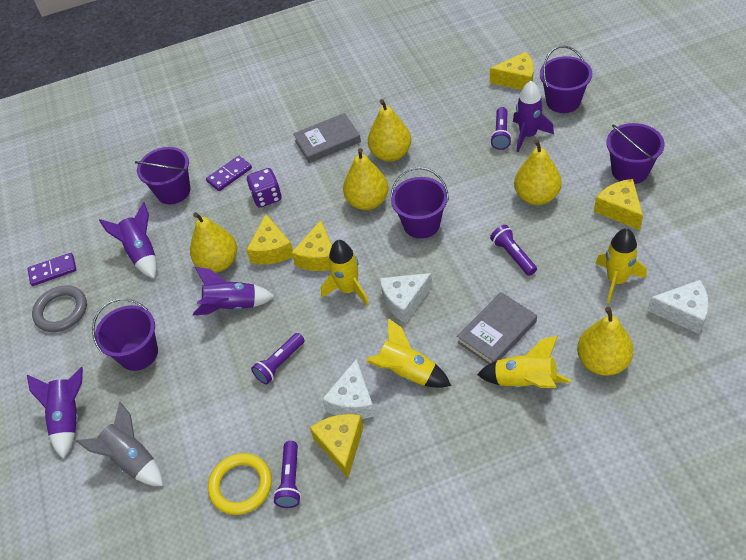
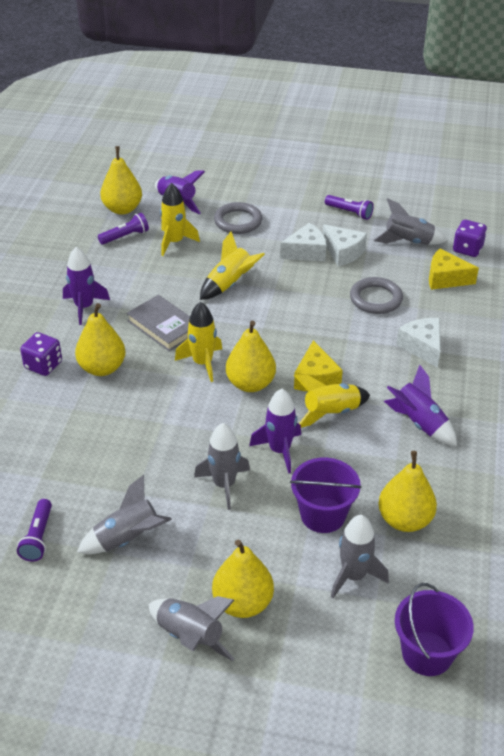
grey book: [293,113,361,163] [457,292,537,364] = 2 -> [127,295,190,351] = 1
grey ring: [32,285,87,332] = 1 -> [214,202,262,234] [350,277,403,314] = 2
grey rocket: [76,402,163,486] = 1 -> [77,475,172,554] [148,596,235,661] [194,423,250,510] [331,515,389,598] [374,198,448,245] = 5
purple bucket: [92,299,158,371] [135,147,190,204] [390,167,449,239] [540,46,592,113] [607,123,665,184] = 5 -> [290,458,362,533] [395,583,474,676] = 2
purple dice: [247,168,282,208] = 1 -> [20,332,62,376] [453,220,487,257] = 2
purple domino: [28,253,76,286] [206,156,252,191] = 2 -> none = 0
purple flashlight: [251,333,305,384] [273,441,301,508] [490,107,512,150] [490,225,537,276] = 4 -> [17,499,52,562] [98,213,149,245] [325,195,374,220] = 3
yellow cheese: [246,214,293,264] [291,220,332,271] [310,414,364,478] [490,52,534,90] [594,179,643,230] = 5 -> [294,340,343,391] [429,249,479,290] = 2
yellow ring: [208,453,272,515] = 1 -> none = 0

